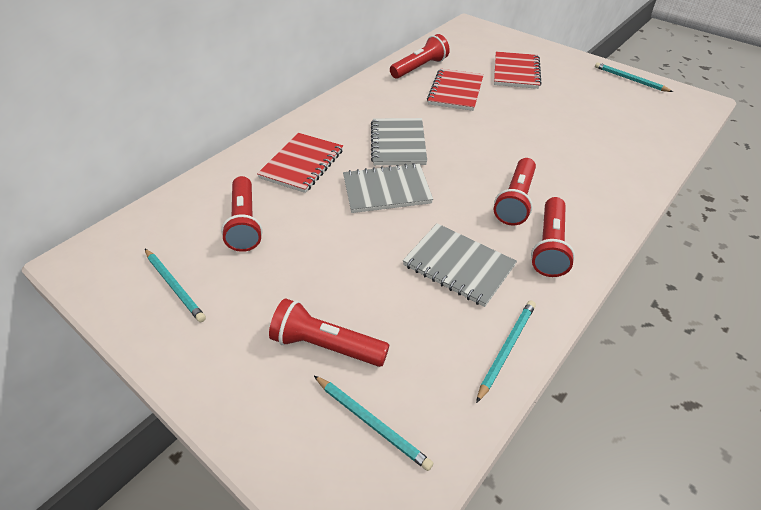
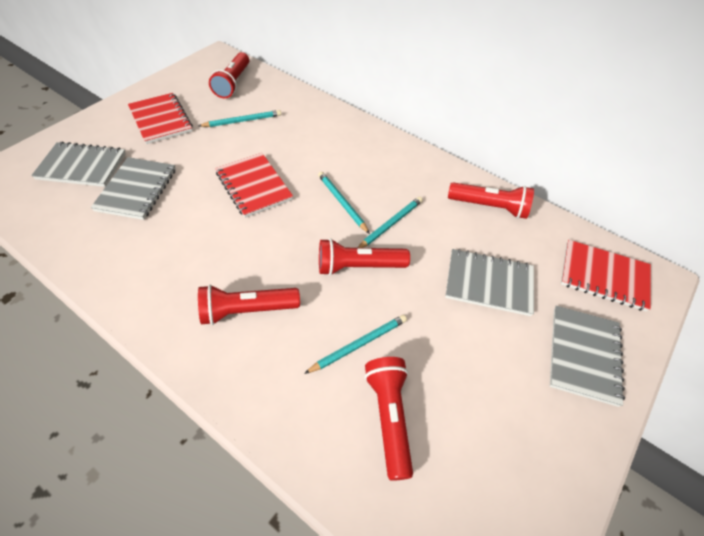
grey notebook: [343,163,433,213] [371,118,427,165] [403,223,517,307] = 3 -> [31,142,126,187] [91,157,176,220] [445,249,534,316] [550,306,625,407] = 4

